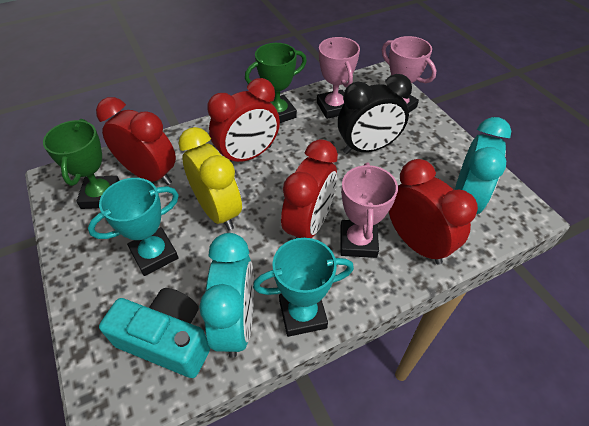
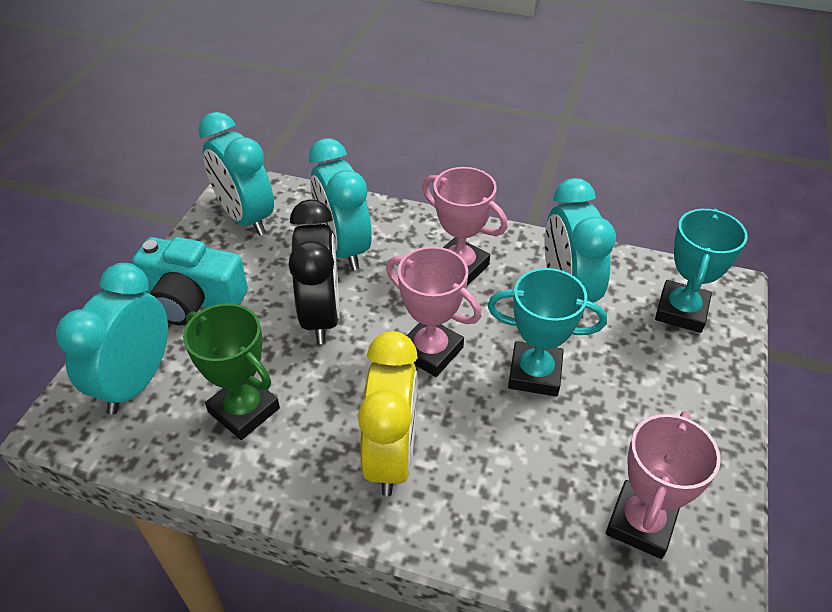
green trophy: [43,119,120,209] [245,43,307,123] = 2 -> [183,303,280,440] = 1
red clock: [96,97,176,185] [207,78,280,162] [281,139,338,239] [389,159,478,265] = 4 -> none = 0
turquoise clock: [199,233,254,358] [455,117,511,214] = 2 -> [56,263,168,415] [198,112,274,236] [309,138,372,270] [545,178,616,318] = 4

